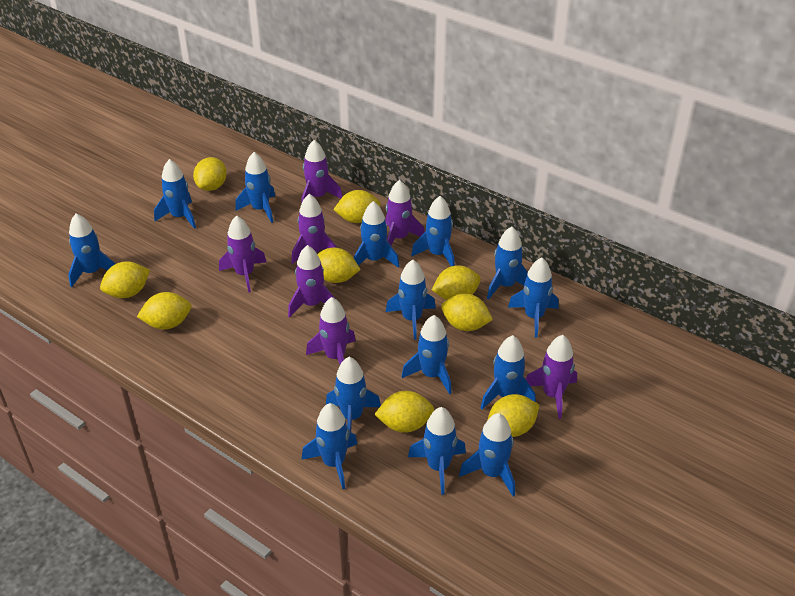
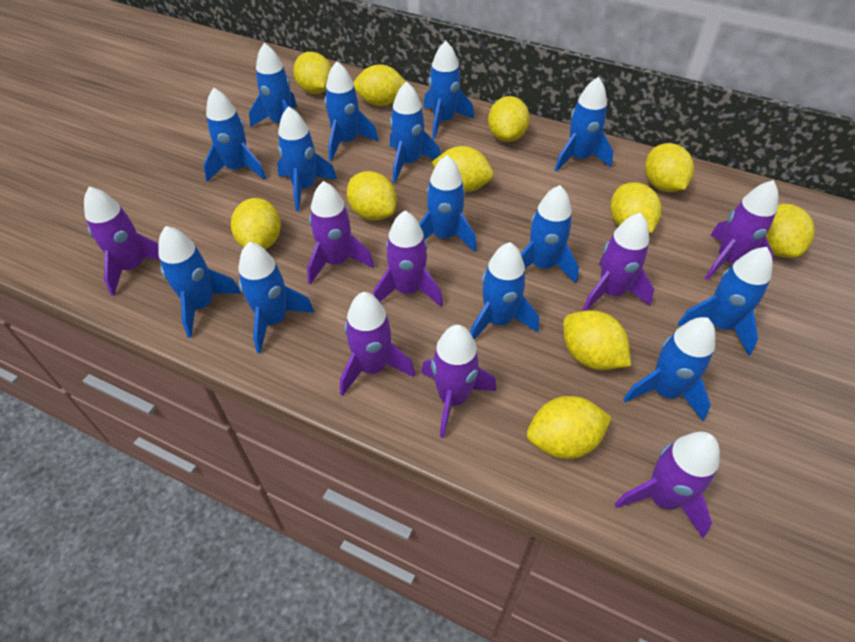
purple rocket: [219,216,267,293] [288,245,335,318] [292,194,337,264] [301,140,343,204] [306,297,356,365] [386,180,425,245] [526,335,577,419] = 7 -> [84,187,160,296] [307,181,374,285] [340,292,415,396] [373,211,443,307] [421,325,496,438] [583,213,654,311] [615,432,720,538] [705,180,778,280] = 8
yellow lemon: [100,261,150,298] [137,292,191,329] [193,157,227,191] [317,248,361,283] [333,190,381,223] [374,391,434,433] [432,265,481,300] [441,294,493,331] [487,394,539,437] = 9 -> [231,198,281,249] [293,52,332,94] [347,171,397,221] [353,64,406,106] [432,146,494,192] [488,96,530,142] [527,396,612,459] [563,310,631,370] [610,182,662,233] [645,143,694,192] [766,204,815,258] = 11

